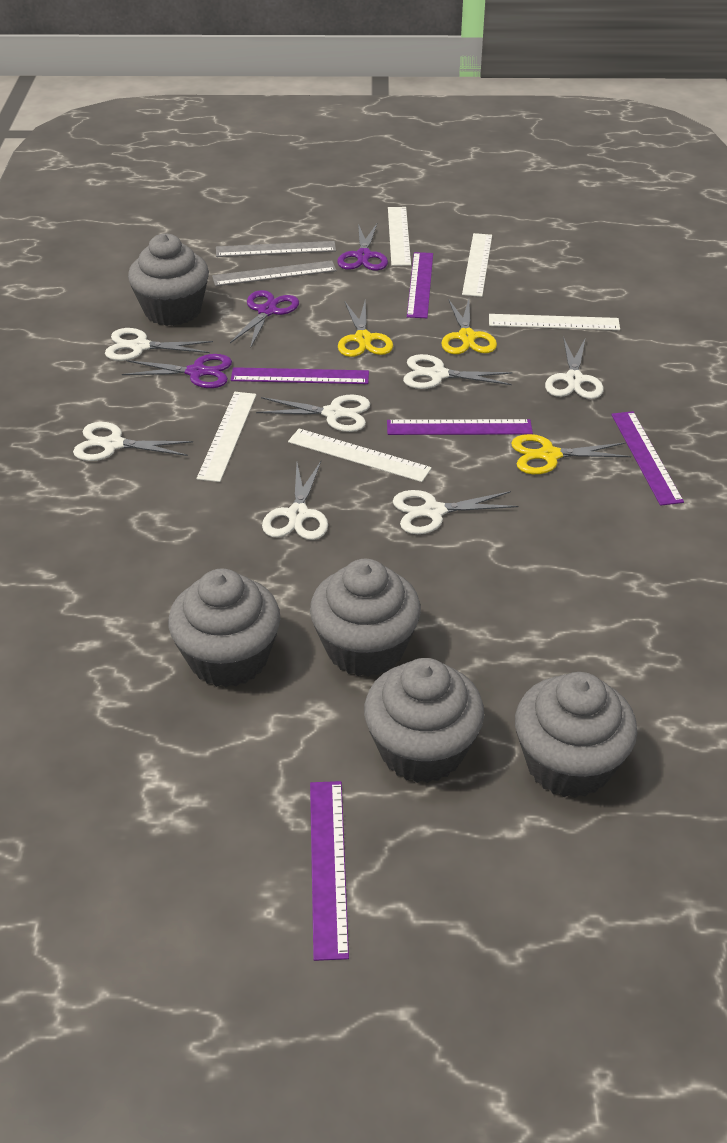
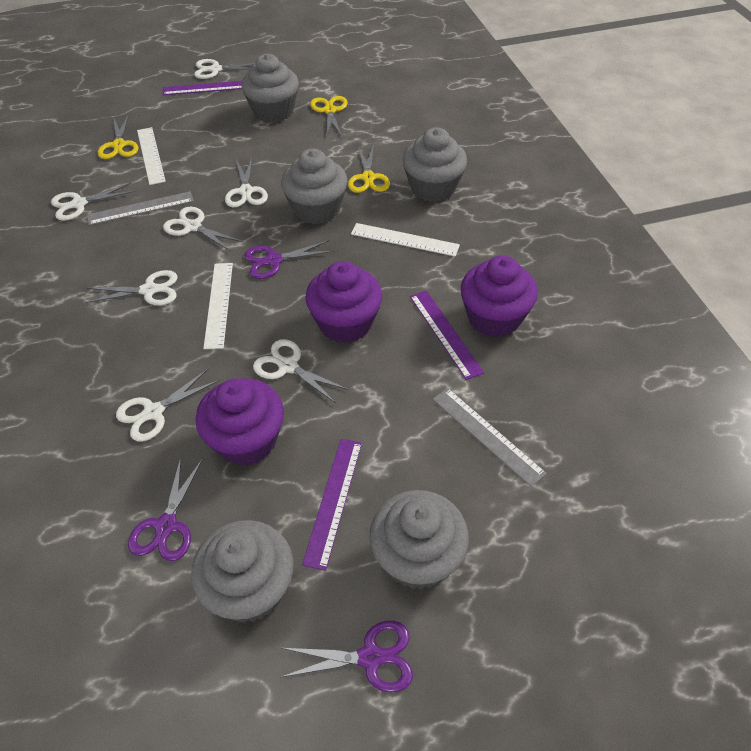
purple cupcake: none = 0 -> [195,378,284,466] [305,261,382,343] [461,255,538,337] = 3
purple ruler: [231,367,369,384] [310,781,349,961] [387,419,533,435] [407,252,433,318] [611,411,684,506] = 5 -> [162,81,242,95] [302,439,362,571] [410,290,484,380] = 3
white ruler: [197,392,256,482] [288,429,432,482] [388,207,411,266] [462,233,492,297] [489,314,620,330] = 5 -> [137,127,166,185] [203,263,233,349] [351,223,460,256] = 3

